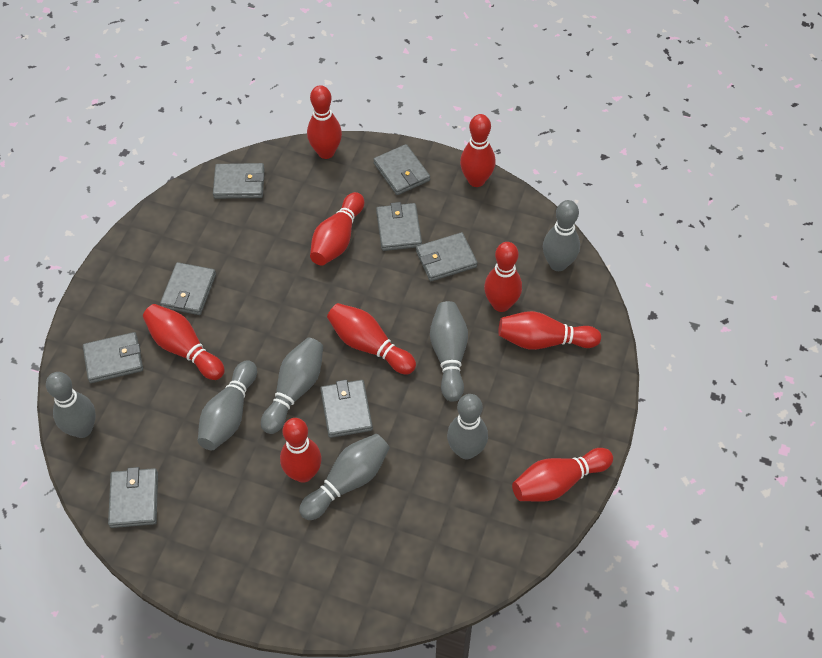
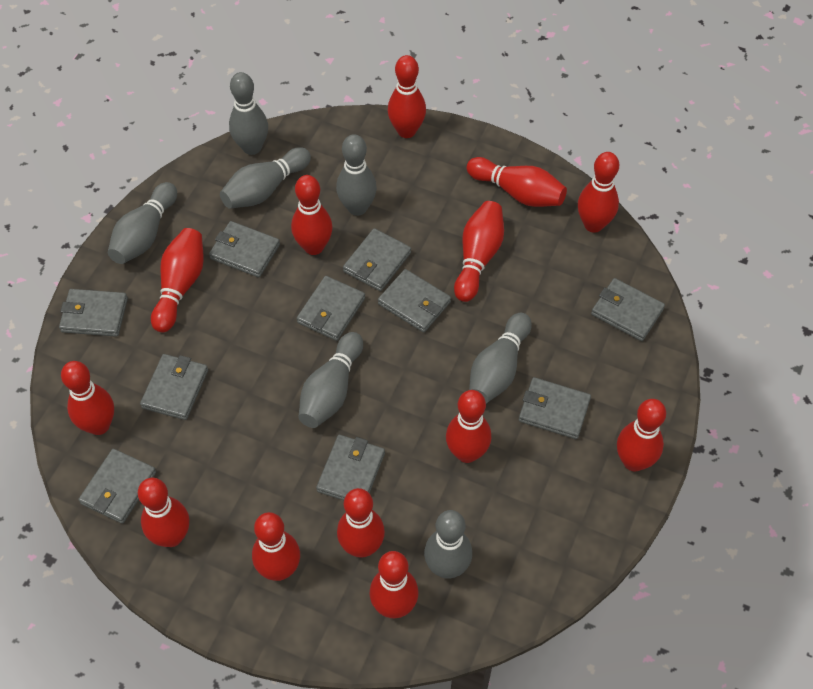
grey wallet: [83,332,143,383] [108,467,158,528] [160,262,216,315] [213,163,265,199] [320,380,373,438] [373,144,430,195] [376,202,422,251] [416,232,477,281] = 8 -> [59,289,128,337] [78,449,156,524] [140,354,208,420] [209,221,280,277] [297,276,365,341] [316,435,385,500] [343,228,411,291] [378,269,451,333] [519,377,591,439] [591,278,665,341] = 10
red bowling pin: [143,304,225,380] [280,418,322,483] [307,85,342,159] [310,192,364,266] [327,303,416,374] [460,114,496,187] [484,242,522,312] [498,311,601,350] [512,448,613,502] = 9 -> [61,361,114,435] [138,478,189,547] [151,228,204,332] [252,512,300,581] [291,175,333,255] [337,488,385,558] [369,551,418,618] [388,55,426,138] [446,390,491,463] [454,201,504,302] [467,157,567,207] [578,152,619,233] [617,399,666,471] = 13

